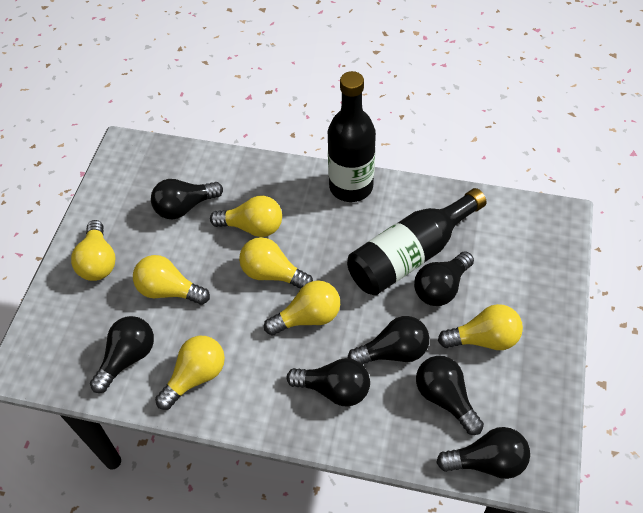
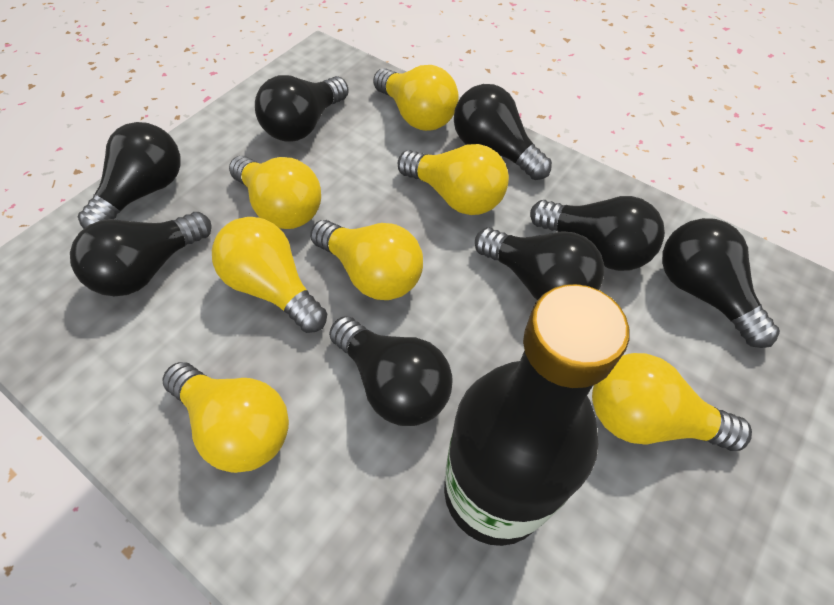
black bottle: [328,71,376,202] [347,188,487,295] = 2 -> [444,284,629,546] = 1
black light bulb: [90,316,154,393] [151,179,223,219] [287,358,370,407] [348,316,429,365] [414,251,474,306] [416,356,484,435] [436,427,530,479] = 7 -> [70,212,212,297] [78,122,181,229] [255,75,349,142] [329,316,453,426] [454,84,552,180] [475,227,604,300] [530,196,665,271] [662,218,780,348] = 8

